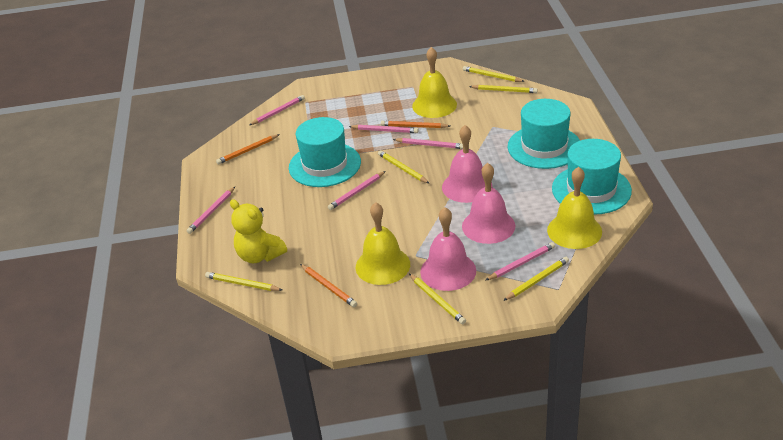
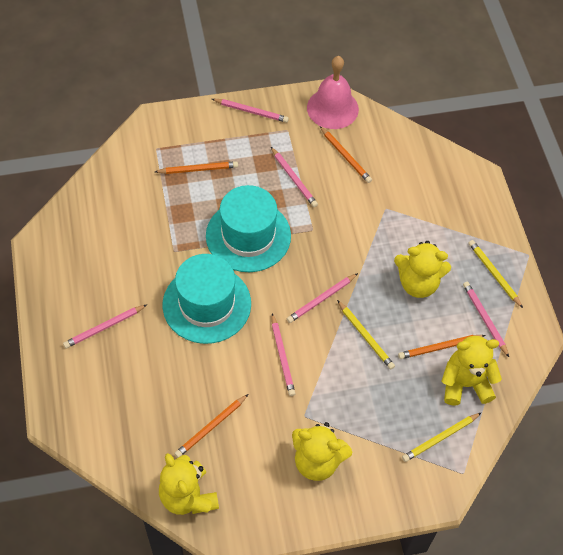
orange pencil: [216,134,280,165] [300,264,357,307] [381,121,450,128] = 3 -> [155,161,238,174] [174,394,248,458] [320,126,372,183] [398,335,485,359] = 4
pink bell: [420,207,476,291] [442,125,492,203] [462,163,515,244] = 3 -> [307,56,359,129] = 1
turquoise hat: [289,117,361,187] [508,99,580,169] [552,139,632,214] = 3 -> [163,254,251,344] [206,185,291,272] = 2
yellow bell: [356,202,410,285] [412,47,457,118] [547,167,602,249] = 3 -> none = 0
yellow pencil: [205,272,282,291] [378,150,430,184] [409,274,466,324] [463,66,525,82] [469,85,538,93] [503,257,569,301] = 6 -> [337,300,395,370] [402,413,481,462] [468,240,523,308] = 3
yellow teddy bear: [230,199,287,263] = 1 -> [159,453,219,515] [292,422,352,481] [394,241,451,298] [441,336,502,406] = 4

